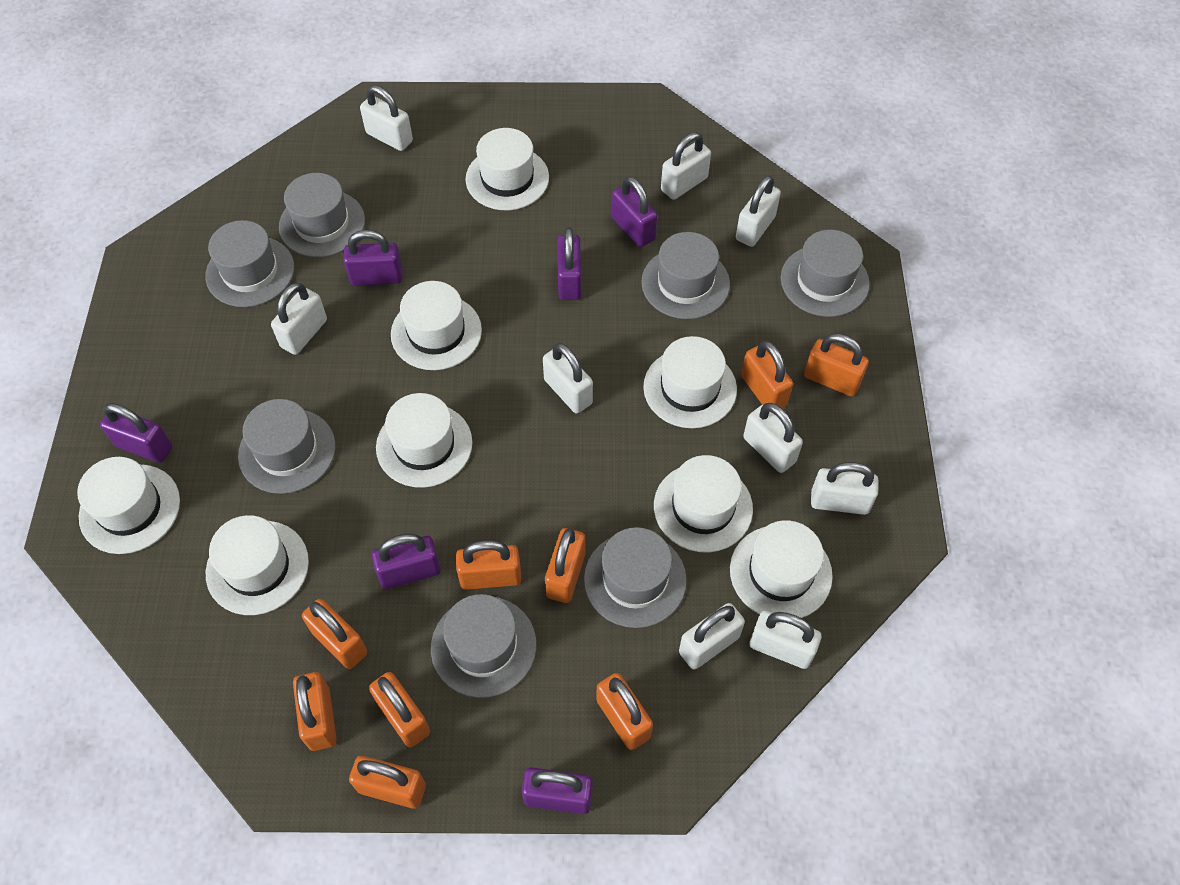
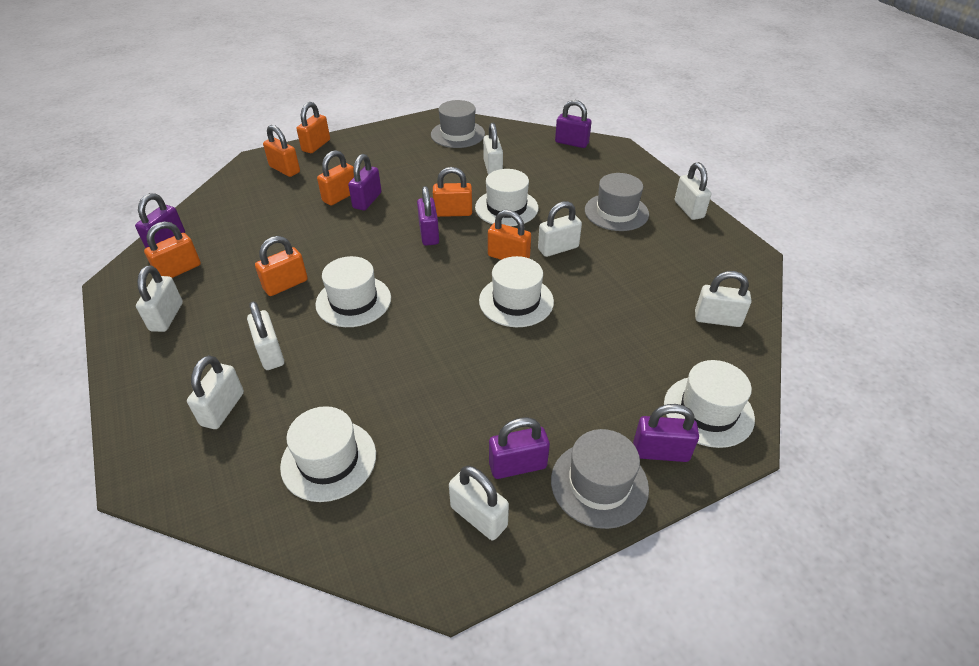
grey hat: [205,220,294,307] [238,399,336,494] [279,173,365,257] [431,594,537,698] [584,527,687,628] [641,232,730,319] [781,230,870,317] = 7 -> [431,100,485,148] [551,429,649,529] [585,173,649,231] = 3
orange padlock: [293,672,337,751] [302,599,367,669] [349,756,426,809] [369,672,430,748] [456,540,521,590] [545,528,585,603] [596,673,653,750] [741,341,793,408] [804,334,869,396] = 9 -> [144,221,201,278] [255,236,308,296] [263,125,300,177] [297,102,330,153] [317,150,354,205] [433,167,472,217] [488,210,531,260] = 7
white hat: [77,457,180,554] [206,515,309,615] [376,393,472,488] [391,281,482,370] [466,128,549,210] [643,336,737,428] [654,455,753,553] [730,520,833,618] = 8 -> [280,406,376,502] [315,256,391,327] [475,169,538,226] [479,256,554,327] [664,360,755,448] = 5
white padlock: [271,283,327,355] [360,85,413,151] [543,343,593,413] [661,132,711,200] [679,603,745,670] [736,175,781,247] [743,403,803,473] [749,610,821,669] [811,462,879,515] = 9 -> [136,265,183,332] [187,355,244,429] [247,301,284,370] [449,466,509,540] [483,123,503,175] [538,201,582,257] [675,162,711,220] [695,271,751,327] = 8

